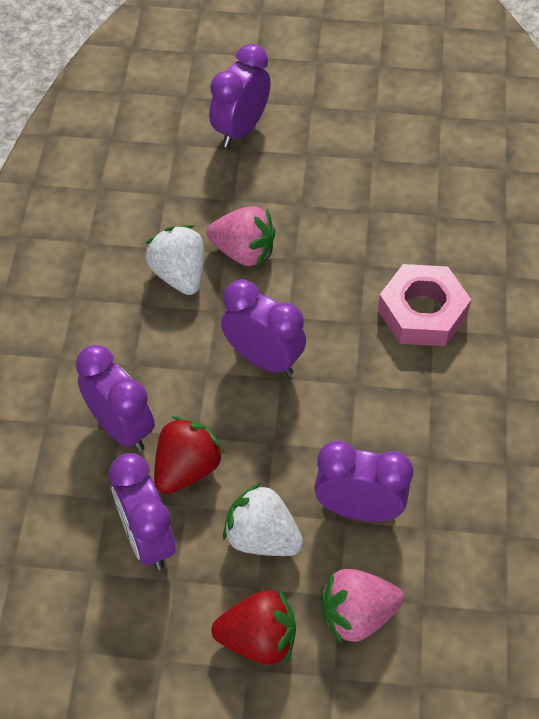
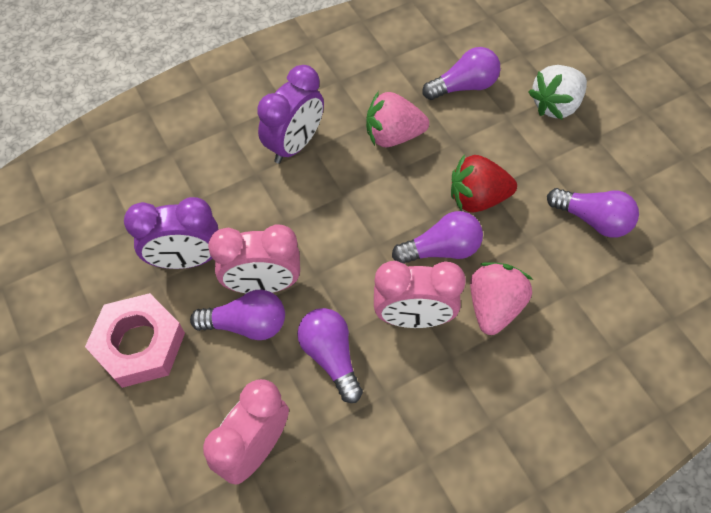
pink clock: none = 0 -> [203,379,289,485] [208,224,300,293] [374,261,466,328] = 3
purple clock: [76,345,155,451] [109,453,176,570] [209,44,271,148] [221,279,306,376] [314,441,413,522] = 5 -> [124,197,218,269] [257,65,324,164] = 2
purple light bulb: none = 0 -> [190,290,285,340] [297,308,363,403] [392,211,483,264] [422,47,500,100] [547,188,639,238] = 5
red strawberry: [154,416,225,494] [211,590,296,665] = 2 -> [451,154,517,213] = 1
white strawberry: [145,225,204,295] [223,482,303,556] = 2 -> [529,65,587,120] = 1

